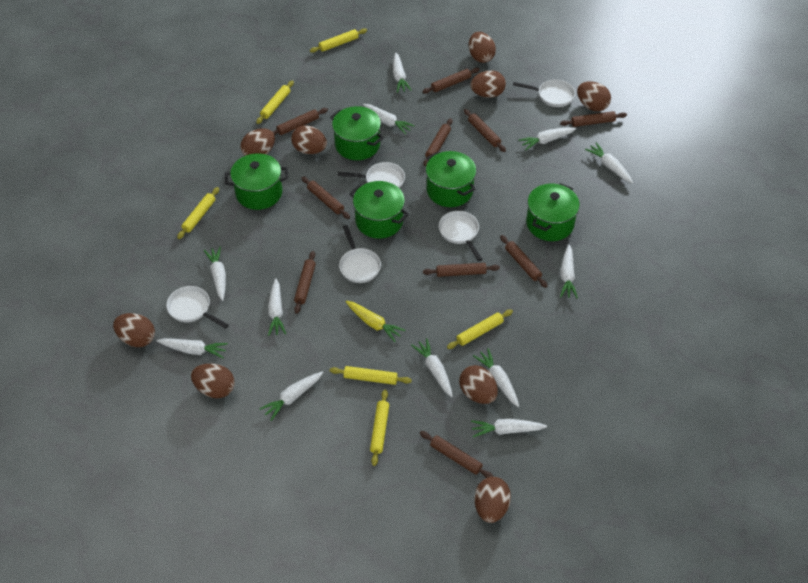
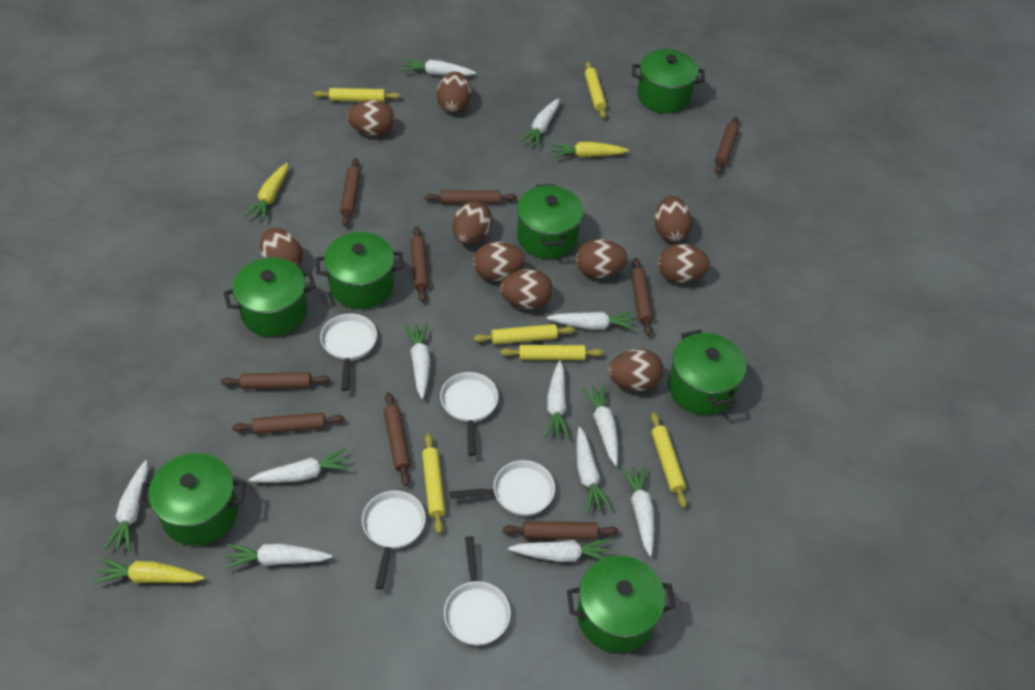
brown egg: [113,313,155,347] [191,364,235,398] [241,128,275,156] [291,126,327,154] [459,365,498,404] [469,32,496,63] [470,70,506,98] [474,477,511,523] [577,81,611,111] = 9 -> [260,228,303,267] [347,100,395,136] [437,72,471,113] [453,201,492,245] [473,242,526,281] [500,269,553,309] [576,239,628,278] [608,349,664,391] [654,196,693,242] [658,244,710,283] = 10
brown rolling pin: [272,108,328,135] [294,251,316,314] [302,176,350,219] [420,431,494,478] [422,68,480,94] [423,263,500,277] [424,118,453,166] [464,109,506,152] [500,235,547,288] [560,111,627,127] = 10 -> [221,372,330,389] [232,412,345,434] [340,158,360,226] [384,392,411,486] [411,227,429,302] [424,190,517,204] [502,521,619,539] [631,258,653,336] [715,116,739,174] = 9
green pot: [225,153,288,210] [330,106,384,160] [349,181,409,239] [426,151,476,207] [526,183,580,241] = 5 -> [138,453,246,546] [223,258,316,337] [316,232,404,309] [517,184,583,259] [567,556,676,653] [632,49,705,113] [668,329,746,415] = 7
yellow carrot: [345,301,406,342] = 1 -> [93,558,205,583] [245,163,288,221] [551,142,629,158] = 3

